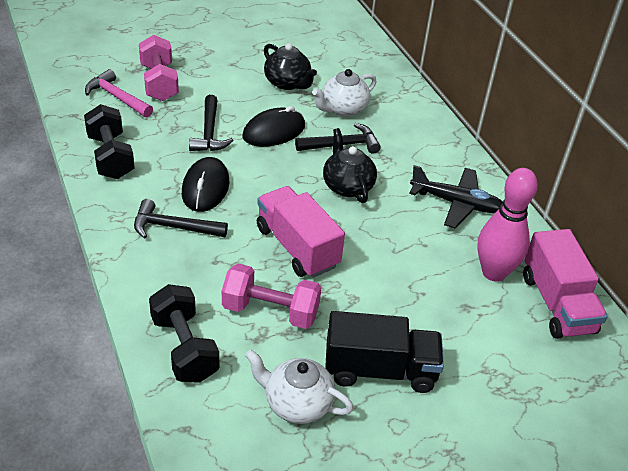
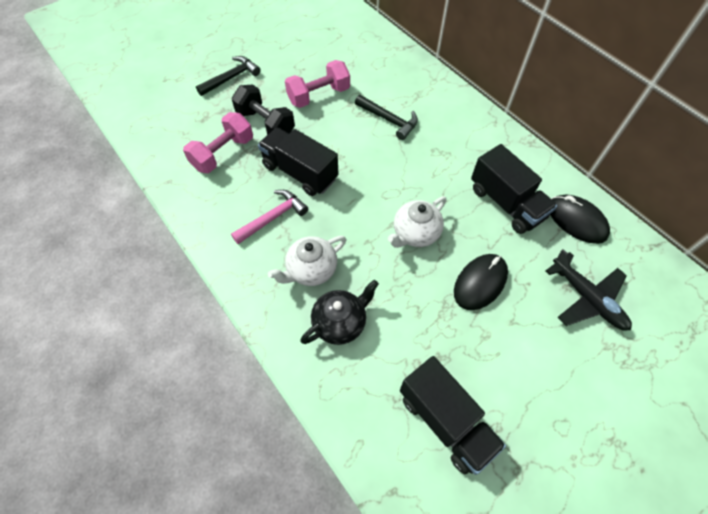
black dumbbell: [84,104,135,179] [149,284,219,383] = 2 -> [232,85,295,135] = 1
black hammer: [134,199,228,239] [189,95,234,151] [295,123,381,154] = 3 -> [196,56,261,96] [355,95,418,140] = 2
black teapot: [264,43,317,90] [323,128,377,203] = 2 -> [300,280,379,345] = 1
black truck: [325,311,444,393] = 1 -> [258,127,339,196] [400,356,506,475] [471,144,557,234] = 3
pink bowling pin: [477,168,538,282] = 1 -> none = 0
pink truck: [257,186,345,278] [523,229,608,339] = 2 -> none = 0

